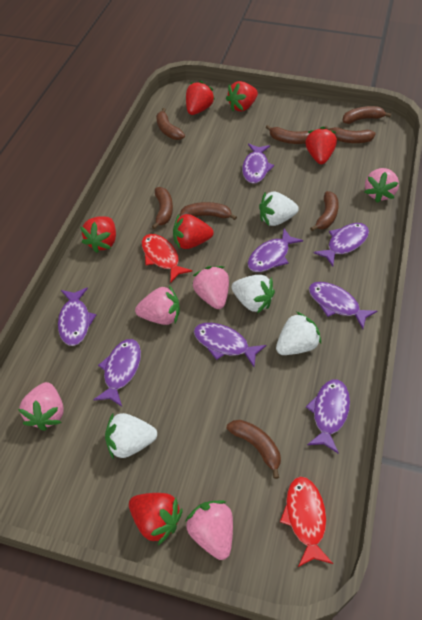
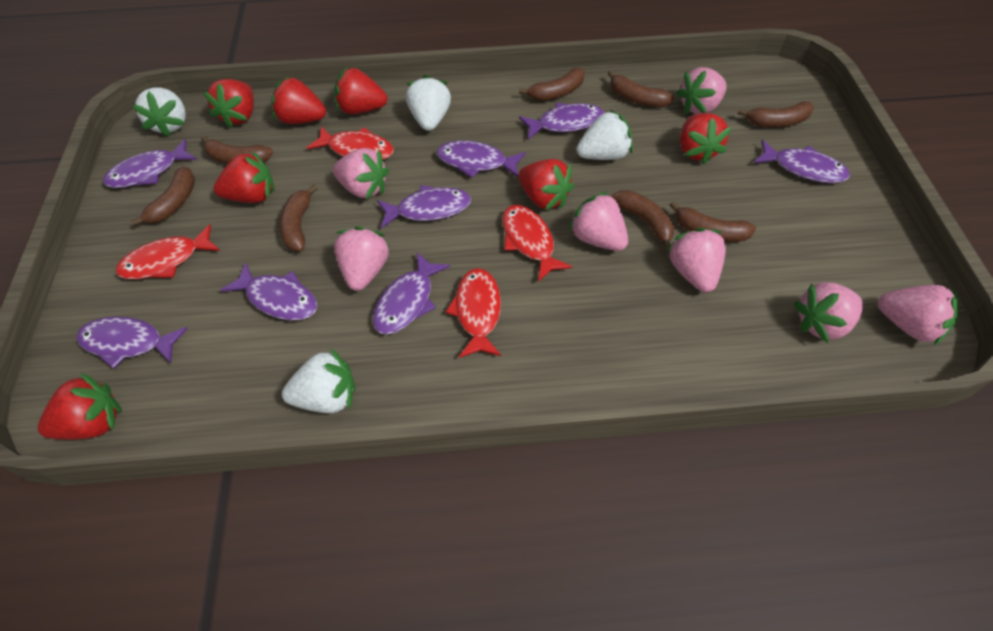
pink strawberry: [18,382,64,431] [135,285,180,325] [185,500,233,560] [192,266,229,309] [365,168,399,203] = 5 -> [333,148,389,199] [334,226,390,291] [568,192,628,251] [668,228,726,292] [676,67,727,114] [794,282,863,343] [878,285,958,345] = 7
red fish: [142,234,192,283] [280,477,333,567] = 2 -> [116,224,220,279] [307,126,394,160] [446,268,501,358] [502,205,572,282] = 4
red strawberry: [80,216,116,253] [129,493,183,545] [173,214,214,249] [186,81,215,115] [226,81,258,111] [306,127,337,164] = 6 -> [38,373,122,440] [203,79,254,128] [214,151,275,203] [271,76,326,124] [334,67,388,114] [518,159,574,210] [680,113,731,165] = 7

